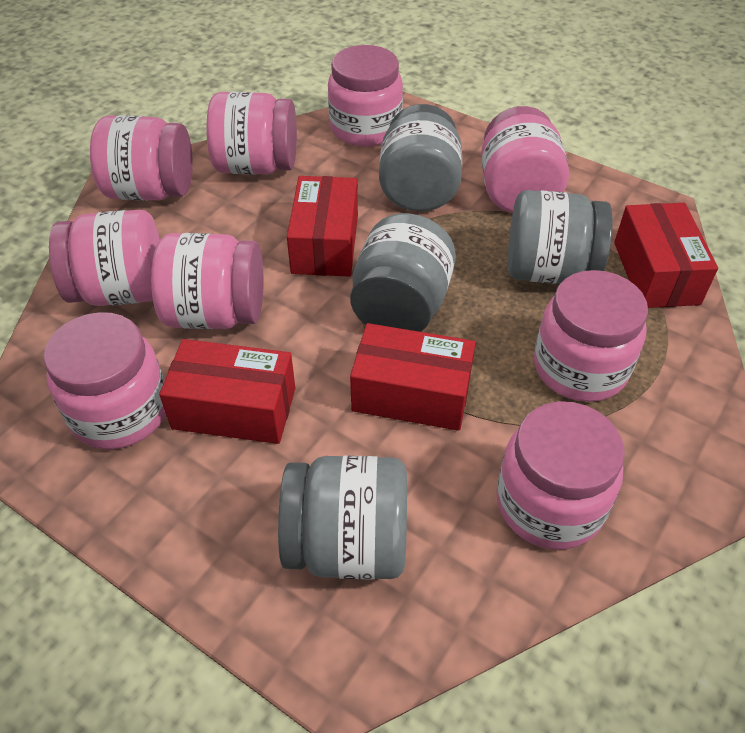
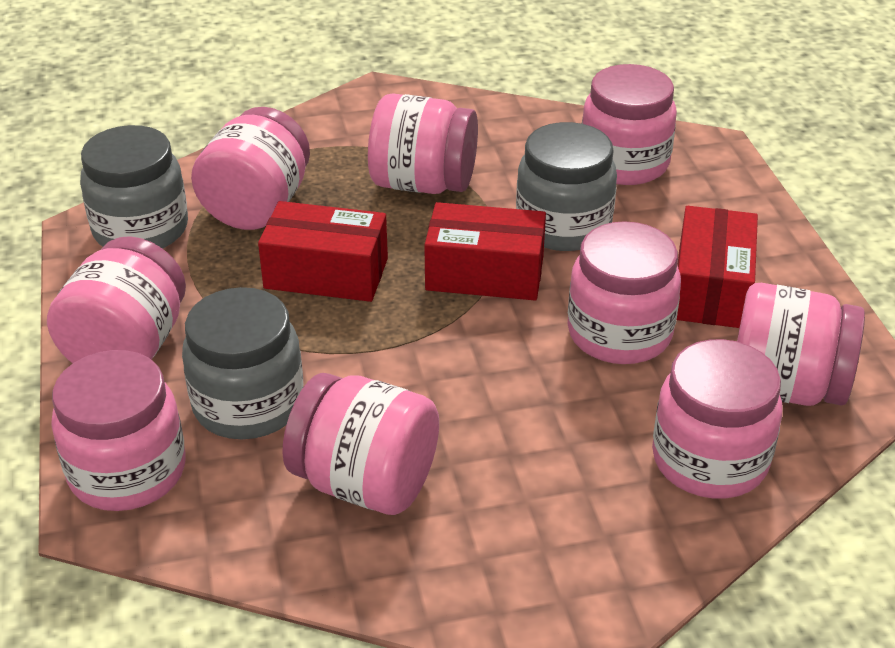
grey jar: [278,455,407,580] [350,213,456,332] [379,104,462,211] [508,190,613,284] = 4 -> [80,125,188,249] [182,287,303,439] [516,122,617,251] = 3
red box: [159,339,296,444] [287,176,358,276] [350,323,475,431] [614,203,718,308] = 4 -> [258,201,388,302] [424,202,546,300] [677,206,758,328] = 3

